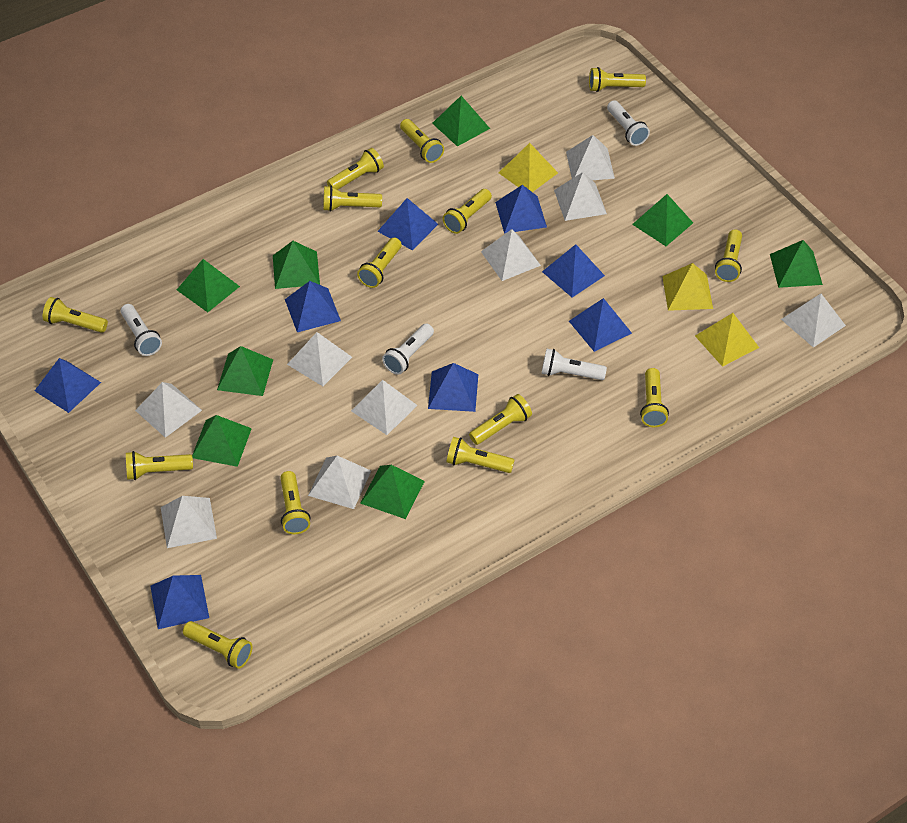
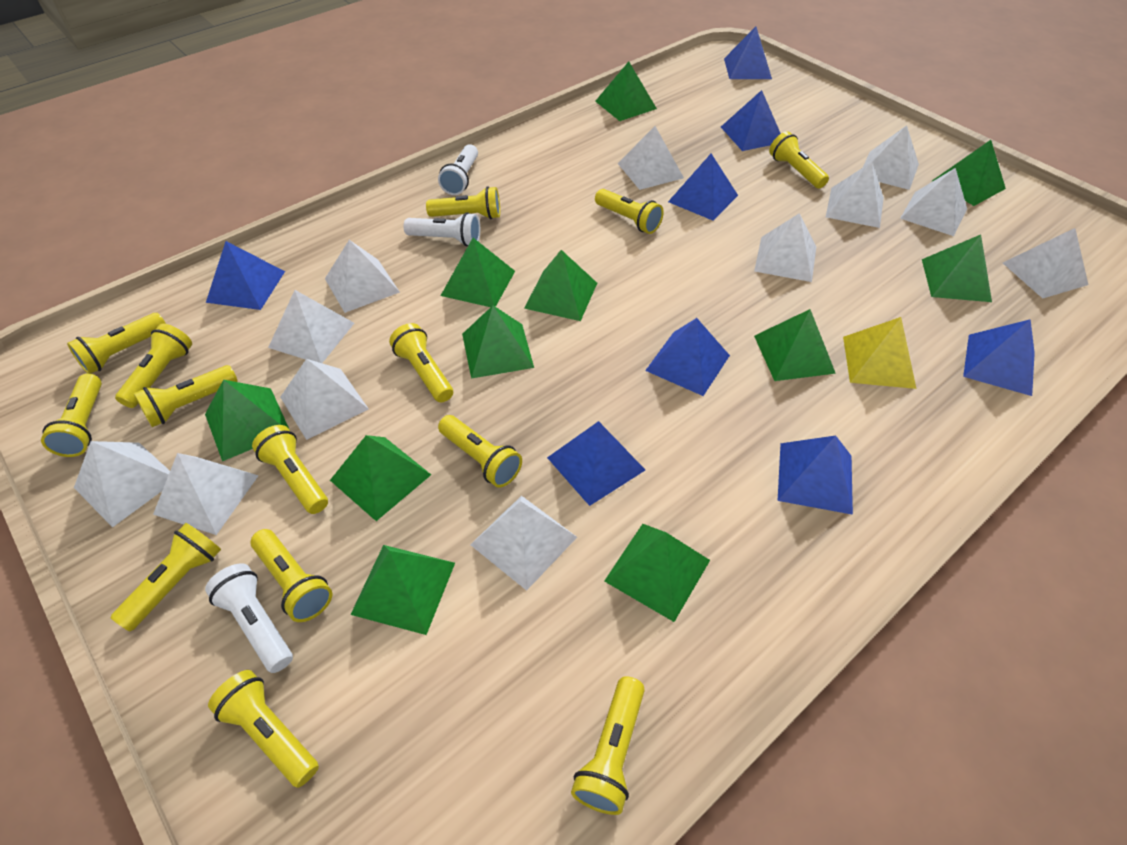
green pyramid: [177,259,240,312] [192,415,252,467] [217,346,273,396] [273,241,320,289] [360,465,425,519] [432,96,490,147] [632,194,693,246] [770,240,823,288] = 8 -> [205,380,290,461] [330,435,431,521] [350,545,455,635] [441,238,515,307] [462,305,534,379] [524,250,597,321] [595,62,657,121] [604,524,710,622] [754,309,836,381] [922,235,992,302] [932,140,1006,206] = 11
white flashlight: [121,304,162,356] [382,324,434,375] [541,349,607,380] [607,100,650,146] = 4 -> [205,563,293,673] [404,212,480,246] [438,144,478,195] = 3
white pyramid: [135,382,202,438] [161,496,217,548] [287,332,352,386] [308,456,371,509] [351,380,418,435] [481,229,541,281] [554,172,607,221] [566,135,615,180] [781,294,846,347] = 9 -> [74,441,170,527] [153,453,259,535] [268,290,354,363] [280,359,369,440] [325,240,400,313] [470,496,577,591] [617,126,684,190] [754,213,816,282] [826,162,884,228] [863,125,919,190] [900,168,967,236] [1003,228,1088,299] = 12
yellow pyramid: [499,143,558,192] [662,263,713,311] [695,313,759,367] = 3 -> [843,317,916,389] = 1

